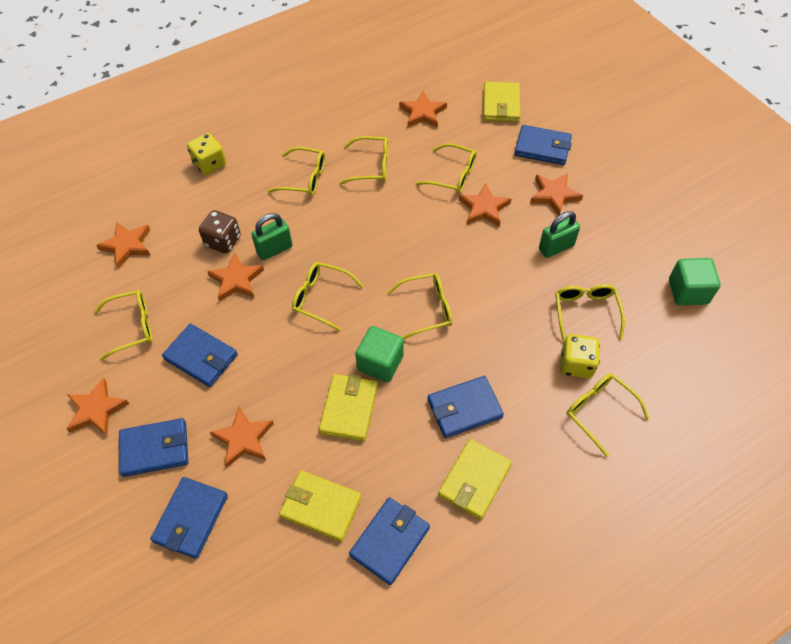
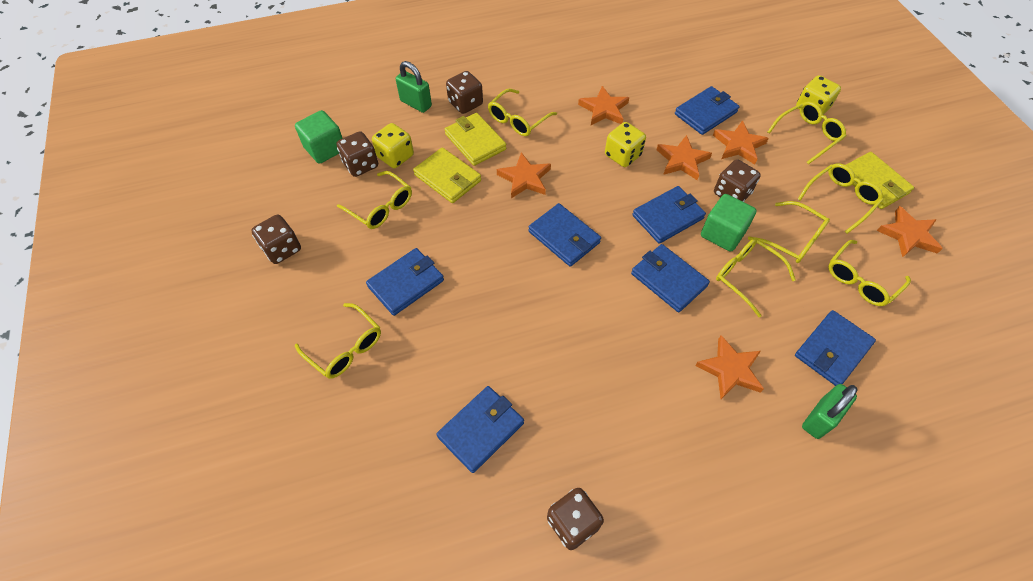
blue wallet: [119,418,188,477] [150,477,228,559] [162,324,238,387] [349,497,430,585] [428,376,504,438] [514,125,572,165] = 6 -> [366,248,444,316] [437,386,524,473] [528,203,601,267] [631,244,710,312] [632,186,706,244] [675,86,739,135] [795,310,876,386] = 7
brown dice: [199,210,241,254] = 1 -> [251,215,301,264] [337,131,378,177] [446,71,483,114] [547,488,604,550] [714,159,761,202] = 5
orange star: [67,377,129,436] [96,222,151,269] [207,253,264,302] [210,407,274,468] [399,91,447,128] [459,183,511,227] [530,173,583,216] = 7 -> [497,152,551,198] [578,86,629,125] [656,135,712,180] [695,335,764,399] [713,120,769,165] [877,206,943,258] = 6
yellow dice: [187,133,226,175] [560,334,600,378] = 2 -> [372,123,414,168] [605,122,646,167] [796,75,841,115] = 3
yellow wallet: [279,470,362,542] [319,374,378,441] [438,439,512,520] [483,82,520,122] = 4 -> [413,147,481,203] [445,113,506,166] [846,152,914,209] = 3

